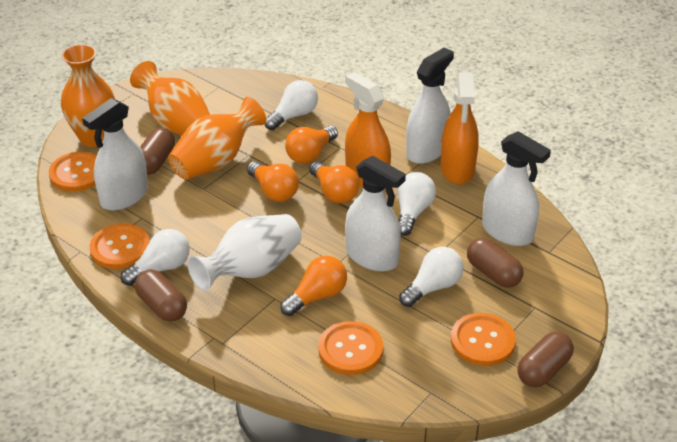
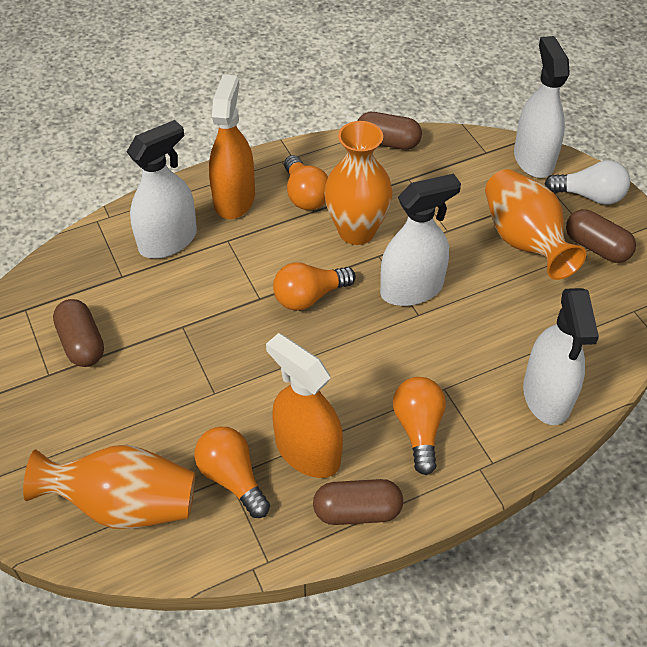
orange button: [49,152,97,192] [90,224,150,269] [318,321,383,375] [451,313,516,366] = 4 -> none = 0
white light bulb: [121,229,190,286] [265,80,318,130] [397,172,436,236] [399,247,464,307] = 4 -> [544,160,630,205] = 1
white vase: [187,214,302,291] = 1 -> none = 0

